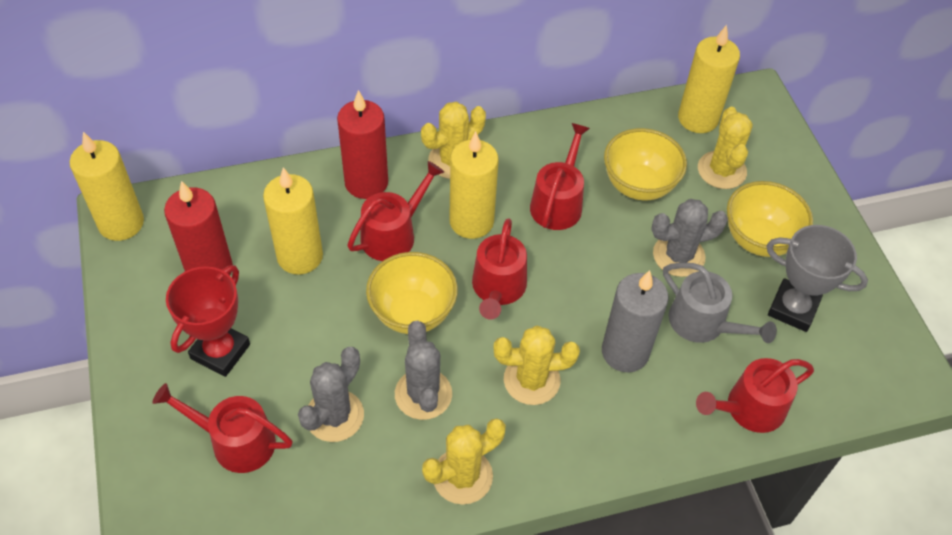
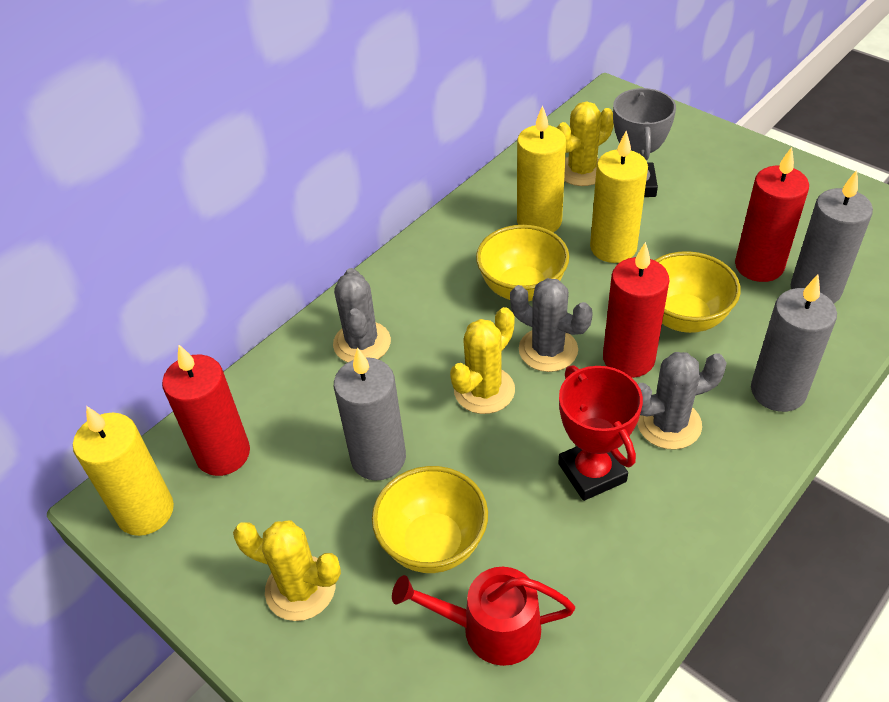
grey candle: [602,270,669,372] = 1 -> [334,347,406,481] [751,275,837,412] [791,170,873,303] = 3
grey watering can: [663,263,777,343] = 1 -> none = 0
red candle: [164,181,233,275] [337,90,388,199] = 2 -> [162,345,250,476] [603,242,669,378] [735,147,809,282] = 3
red watering can: [153,383,293,473] [347,161,444,261] [472,218,527,320] [530,123,590,230] [696,358,814,433] = 5 -> [392,567,575,666] = 1
yellow cactus: [421,102,486,179] [422,418,506,505] [493,326,580,405] [698,107,753,189] = 4 -> [233,520,341,621] [450,307,515,414] [557,102,614,186] = 3
yellow candle: [70,132,144,241] [263,167,323,275] [449,131,499,239] [678,25,740,133] = 4 -> [73,406,174,536] [517,105,566,233] [590,131,648,263] = 3

